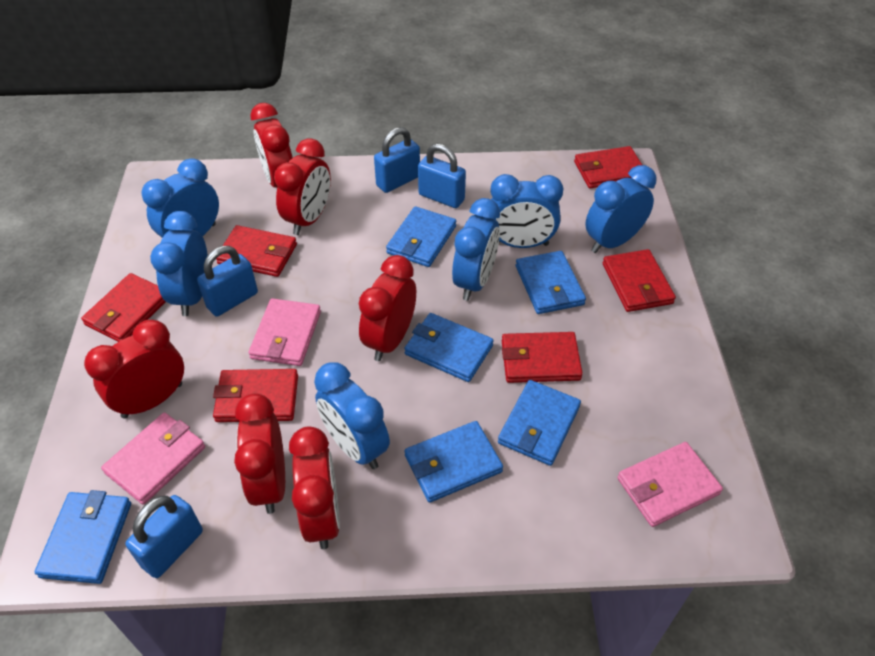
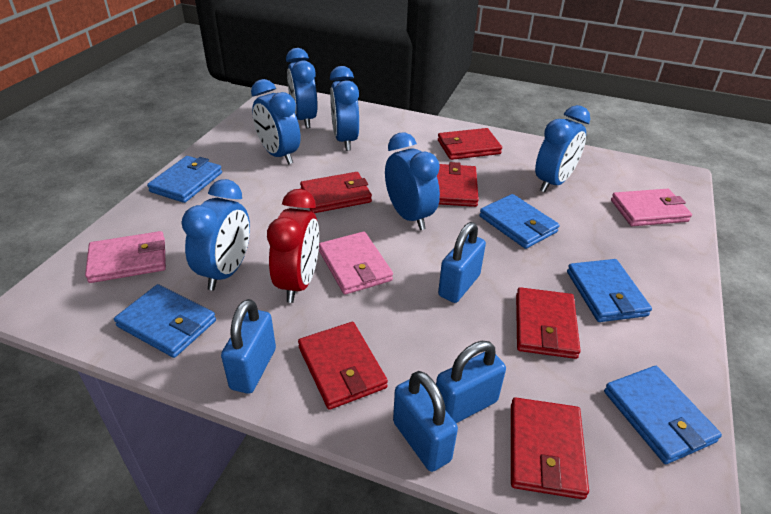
blue wallet: [35,490,131,584] [386,206,456,267] [404,313,494,382] [404,421,503,503] [498,380,581,466] [516,251,586,314] = 6 -> [114,284,216,358] [147,156,222,203] [479,194,560,249] [567,259,652,322] [604,366,722,464] = 5
red clock: [84,320,184,419] [234,393,285,514] [250,103,293,188] [274,138,331,235] [289,426,340,549] [359,255,416,361] = 6 -> [267,189,319,303] = 1

